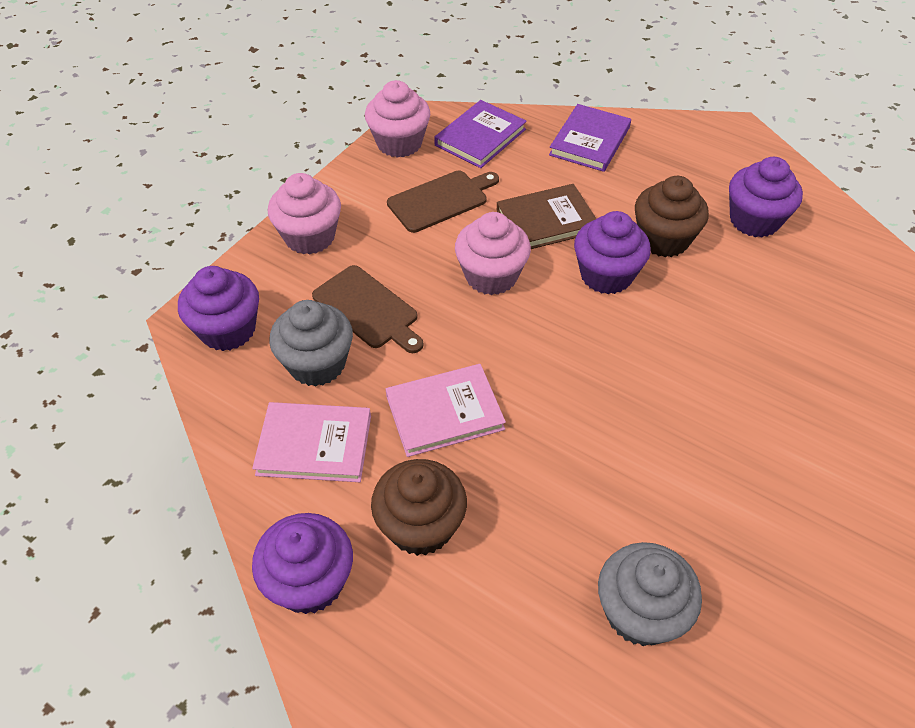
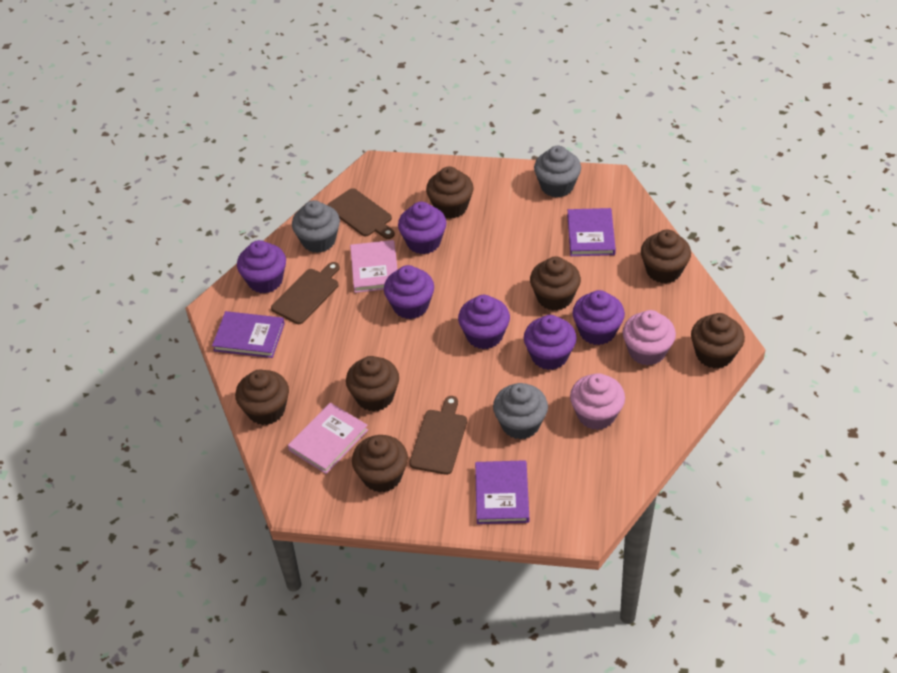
brown book: [497,184,596,249] = 1 -> none = 0
brown cupcake: [371,459,467,556] [635,176,709,257] = 2 -> [235,370,289,425] [346,356,399,412] [352,435,408,492] [426,166,474,219] [530,257,581,311] [641,230,691,283] [691,313,745,369] = 7
brown cutting board: [312,265,423,353] [387,171,499,233] = 2 -> [271,262,340,324] [327,188,395,239] [409,396,467,475] = 3
grey cupcake: [269,300,353,387] [598,542,702,646] = 2 -> [292,200,340,253] [493,383,548,440] [534,146,581,198] = 3
pink cupcake: [268,173,341,255] [365,80,431,158] [455,212,531,295] = 3 -> [570,373,625,430] [623,310,676,365] = 2
purple book: [434,100,527,168] [549,104,631,172] = 2 -> [212,311,285,358] [475,460,529,524] [567,208,616,256] = 3
purple cupcake: [178,266,259,351] [252,513,353,614] [574,211,651,294] [729,157,803,238] = 4 -> [237,240,286,294] [384,265,434,319] [398,202,447,254] [458,295,510,349] [524,315,576,370] [572,290,625,345] = 6

